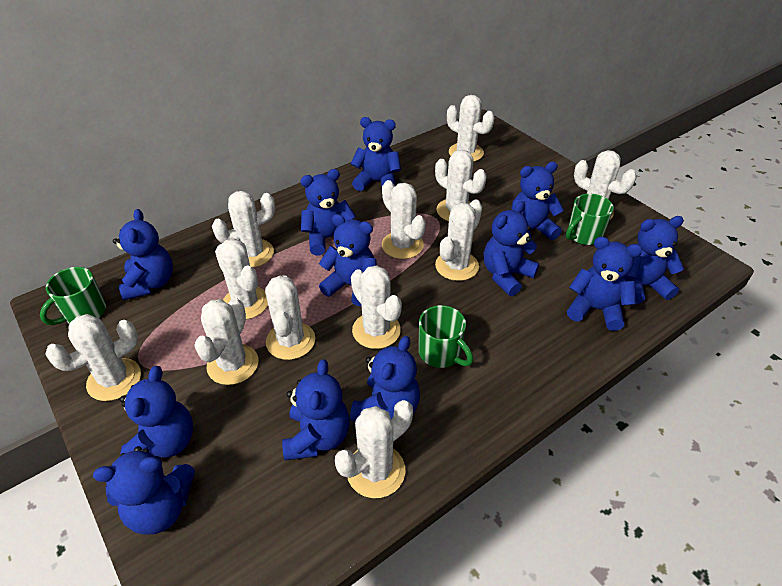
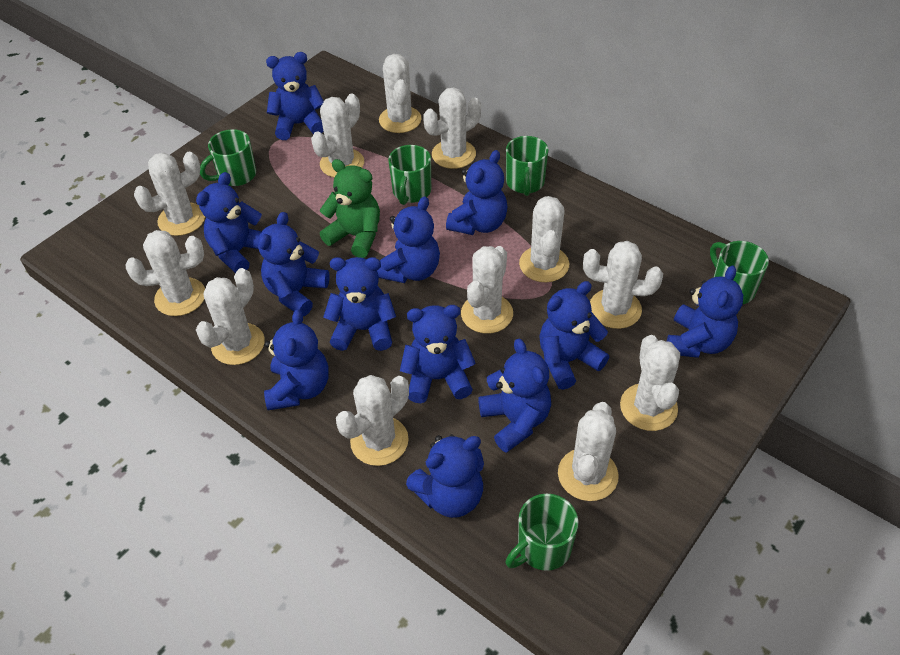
green mug: [40,267,106,325] [419,305,473,368] [566,193,614,245] = 3 -> [200,129,256,186] [388,145,431,205] [505,494,578,571] [506,136,548,196] [710,241,769,304] = 5
green teddy bear: none = 0 -> [320,159,380,258] = 1

